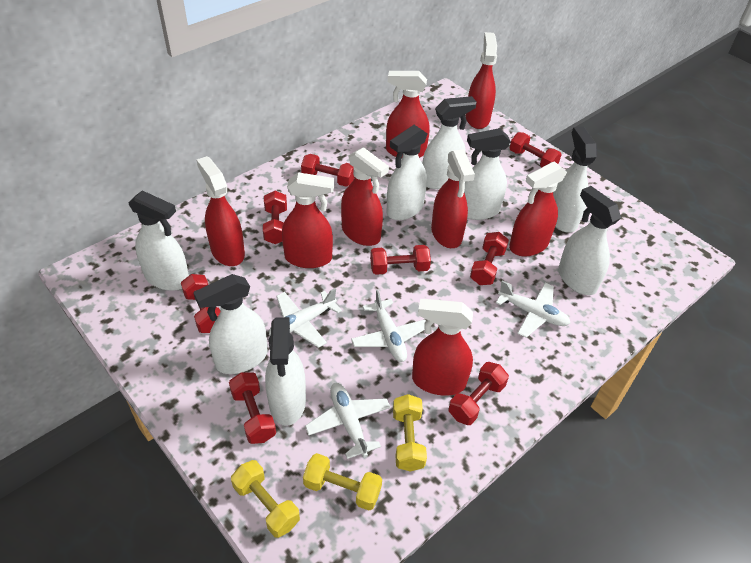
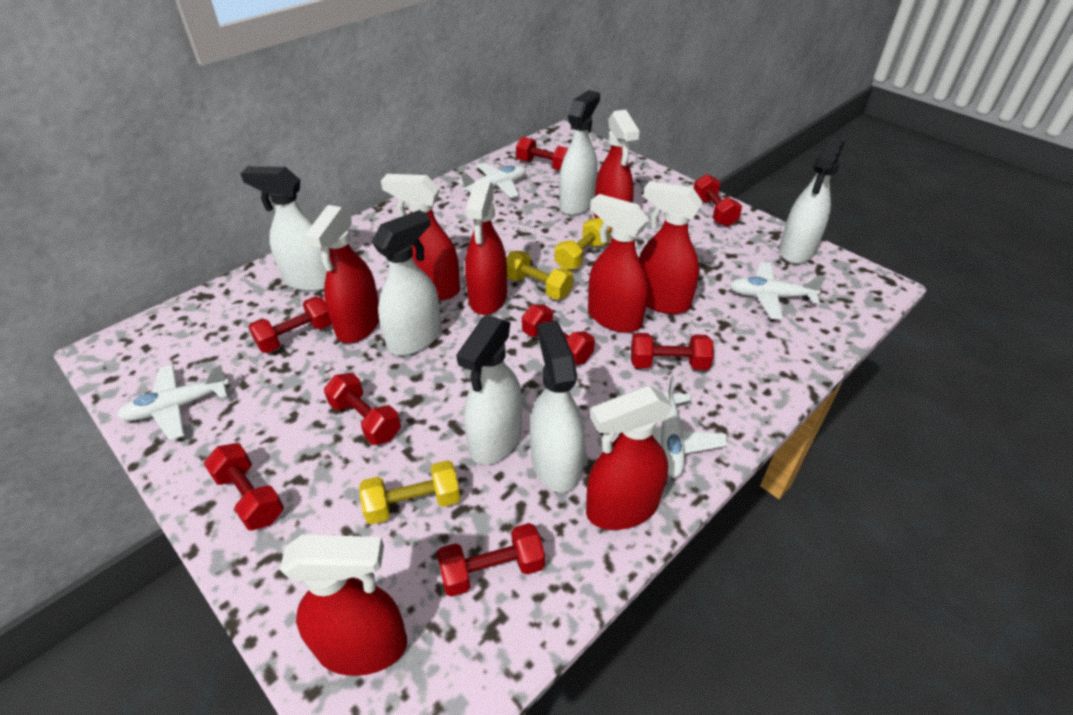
white spray bottle: [128,190,189,291] [193,274,267,374] [265,317,306,426] [387,125,427,220] [423,96,477,189] [464,128,511,220] [553,126,597,232] [558,186,621,295] = 8 -> [240,166,327,291] [372,210,442,355] [456,315,522,465] [530,321,585,493] [559,90,600,215] [779,136,845,264] = 6

